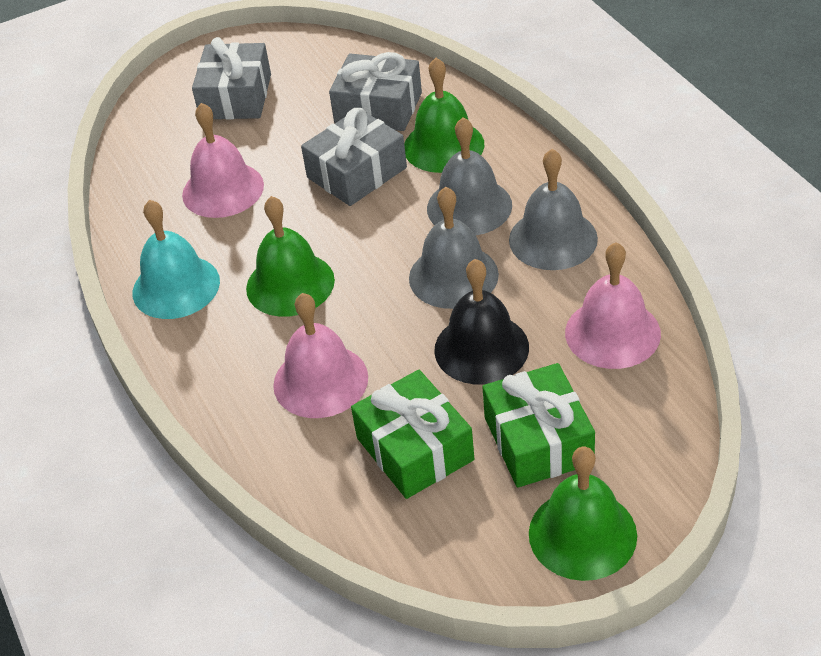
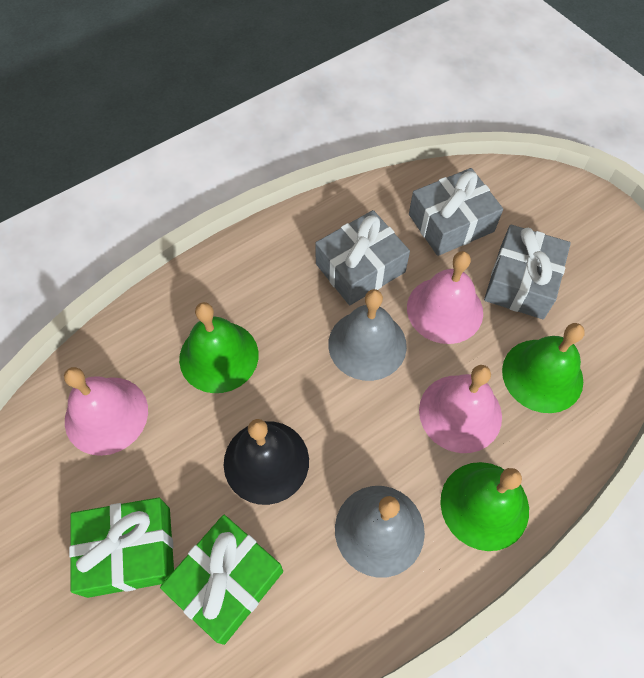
grey bell: [409,187,499,309] [427,117,512,235] [509,149,598,270] = 3 -> [328,289,407,381] [335,486,425,578] = 2
turquoise bell: [133,200,220,319] = 1 -> none = 0

